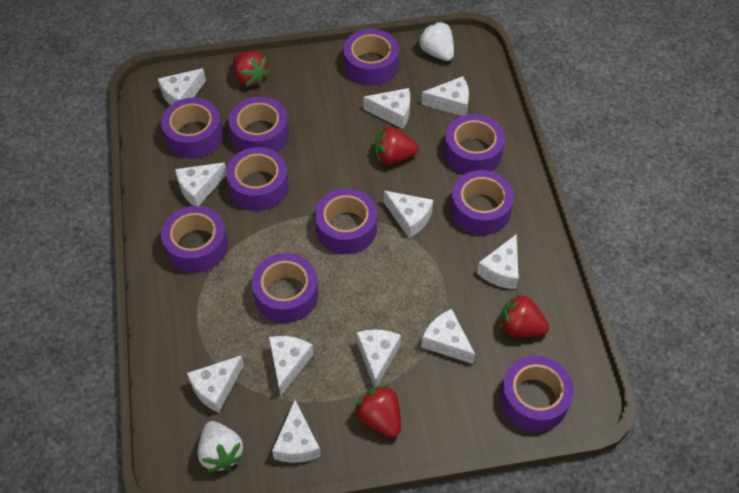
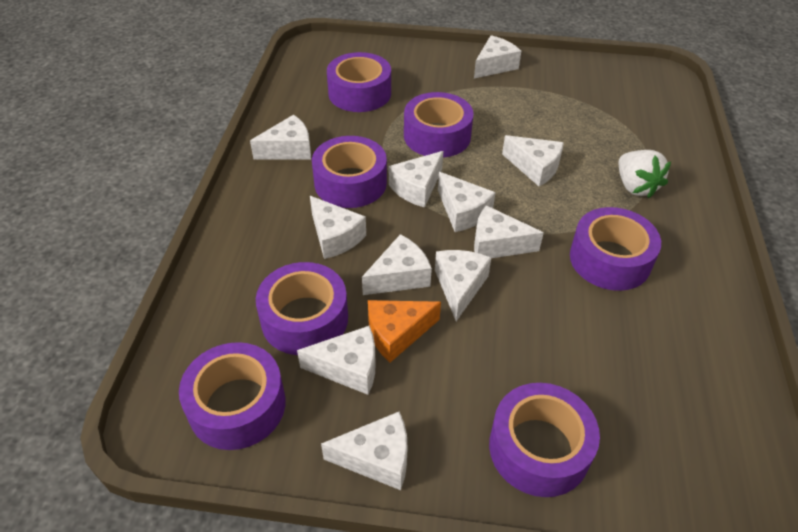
orange cheese: none = 0 -> [368,300,441,363] = 1
purple tape: [161,98,223,158] [161,206,228,273] [226,147,289,211] [229,97,289,152] [252,253,318,323] [315,188,377,254] [343,29,399,86] [444,114,505,174] [450,170,514,235] [500,356,574,432] = 10 -> [179,342,286,450] [256,262,348,355] [312,136,387,208] [327,52,391,112] [404,92,473,158] [489,383,600,497] [570,207,661,291] = 7
red strawberry: [233,51,270,87] [354,385,401,438] [375,127,419,165] [500,293,549,337] = 4 -> none = 0
white strawberry: [198,421,244,472] [418,21,454,61] = 2 -> [619,150,671,198] = 1

